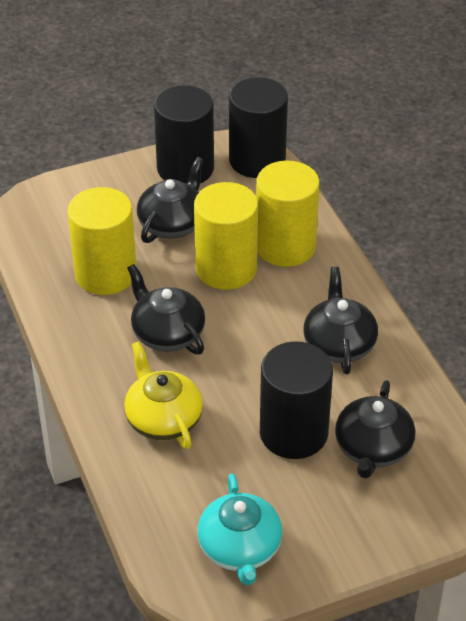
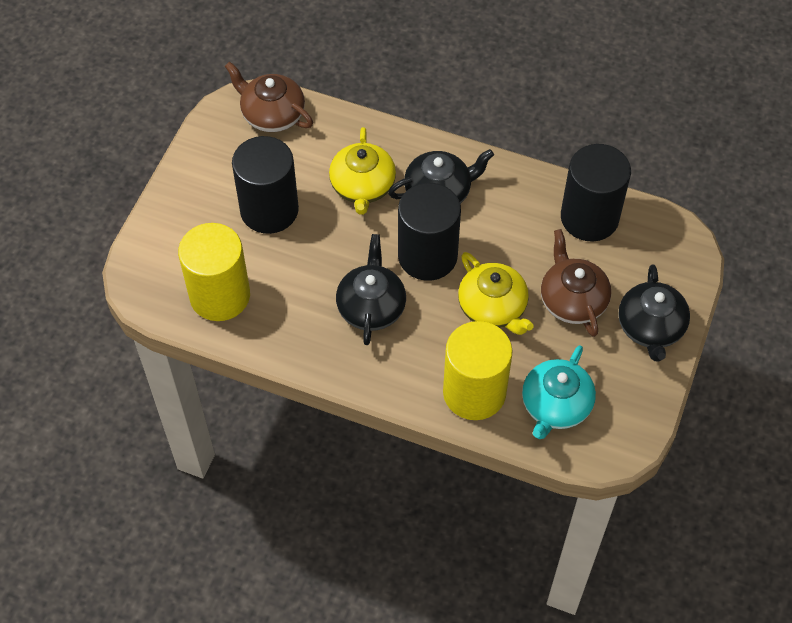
black teapot: [127,264,205,355] [137,157,203,243] [303,267,378,374] [335,380,415,478] = 4 -> [336,234,406,345] [388,149,494,204] [618,264,690,361] = 3
brown teapot: none = 0 -> [224,61,313,132] [541,229,611,337] = 2
yellow cylinder: [68,187,136,295] [194,182,258,290] [256,161,320,267] = 3 -> [178,223,250,321] [443,321,513,420] = 2
yellow teapot: [124,341,203,449] = 1 -> [329,127,396,215] [458,252,534,335] = 2

